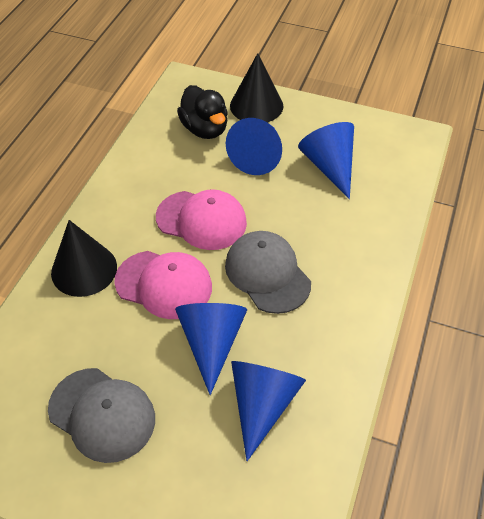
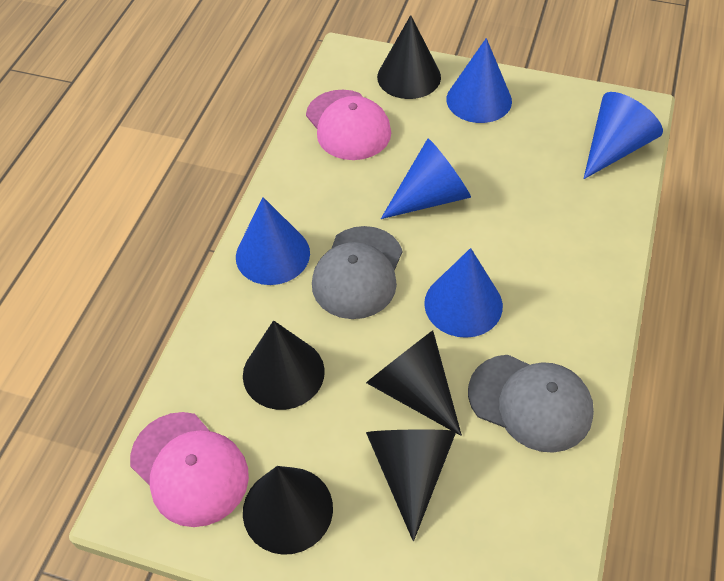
black cone: [51,220,117,297] [230,53,283,123] = 2 -> [243,320,325,410] [243,466,333,555] [366,330,462,436] [366,430,456,541] [377,15,441,99] = 5
black duck: [177,85,228,139] = 1 -> none = 0
blue cone: [175,303,247,395] [226,118,282,175] [231,361,306,461] [298,122,354,199] = 4 -> [236,197,310,285] [381,139,471,219] [424,248,503,338] [446,38,512,123] [584,92,663,179] = 5

